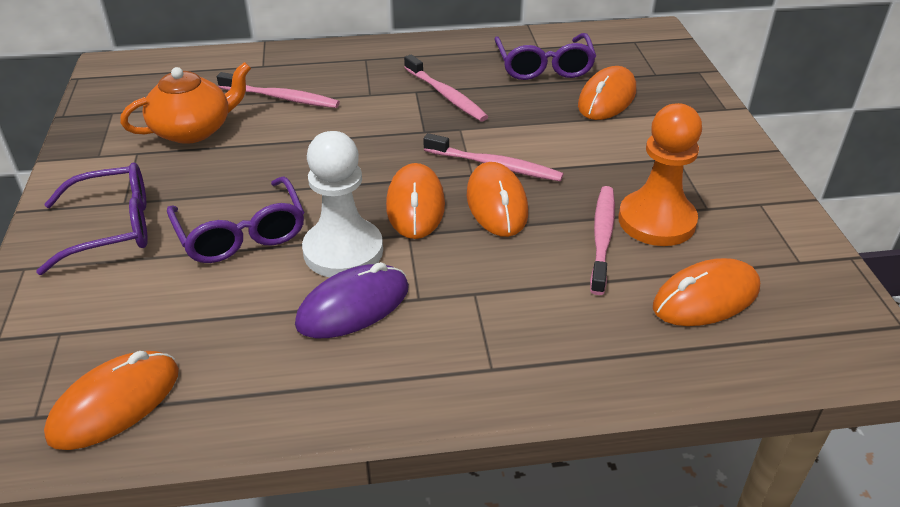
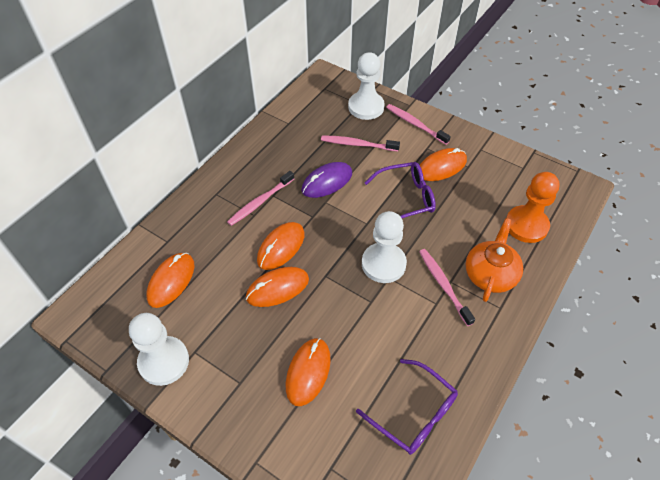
purple glasses: [36,162,148,275] [167,176,304,263] [495,33,596,80] = 3 -> [356,359,458,455] [364,162,436,218] = 2
white pawn: [302,131,383,277] = 1 -> [129,313,189,386] [348,52,385,120] [362,211,407,283] = 3

